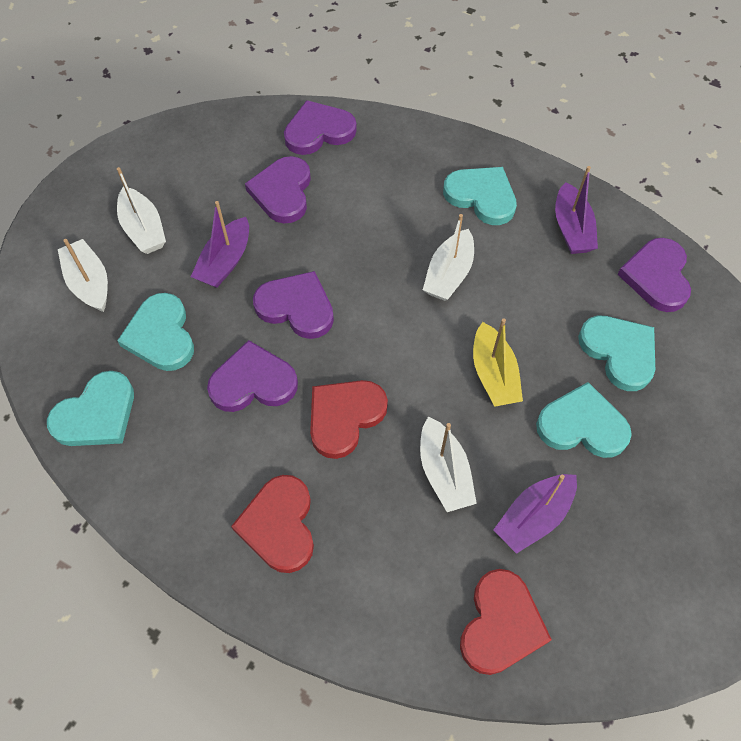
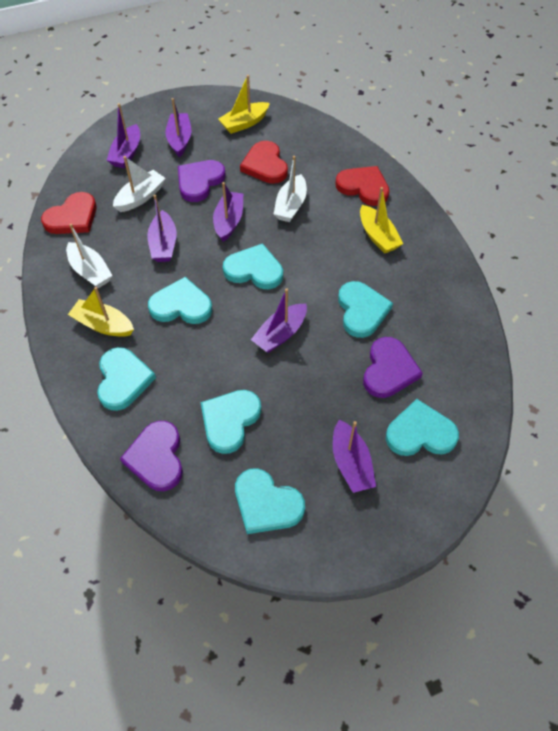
purple boat: [191,201,249,288] [493,474,577,554] [555,166,598,254] = 3 -> [107,103,140,168] [147,195,177,262] [165,98,191,157] [213,182,243,242] [251,288,307,353] [333,420,376,493] = 6
purple heart: [207,340,298,412] [245,156,311,223] [253,271,334,339] [284,100,357,155] [617,238,691,312] = 5 -> [120,421,183,491] [178,160,225,202] [363,337,423,398] = 3
turquoise heart: [47,371,134,446] [117,293,194,371] [443,167,517,225] [536,382,632,458] [578,316,655,391] = 5 -> [97,347,156,411] [148,277,212,324] [200,390,261,454] [223,243,283,289] [235,468,305,534] [338,281,393,338] [386,399,459,456] = 7
white boat: [58,239,108,312] [117,167,166,254] [420,417,477,512] [423,214,474,301] = 4 -> [66,224,113,288] [113,156,165,212] [274,156,307,222] = 3
yellow boat: [473,318,523,407] = 1 -> [68,287,134,337] [218,75,270,134] [360,187,403,253] = 3

